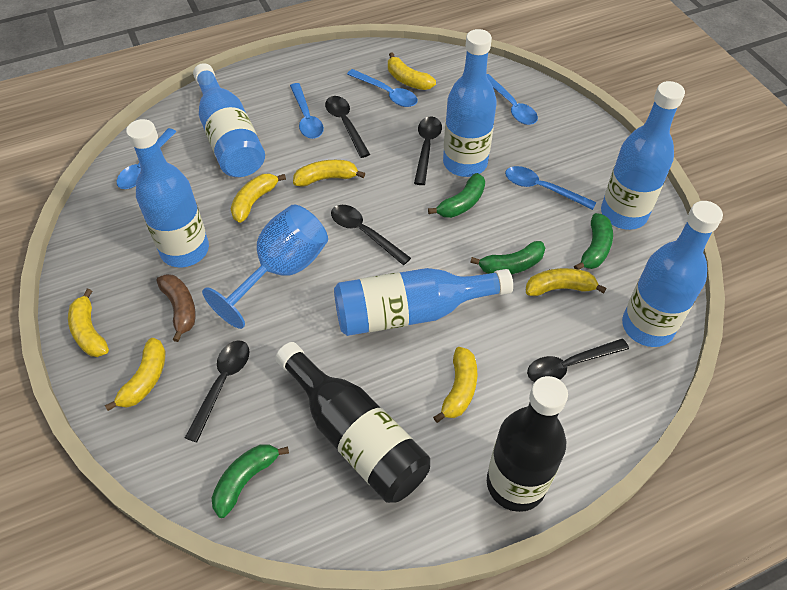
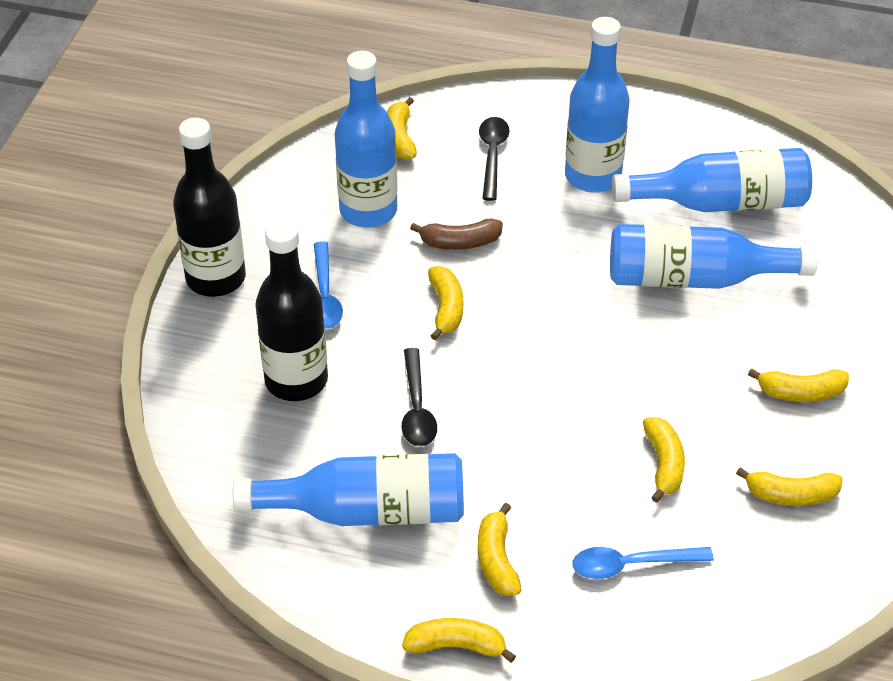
black spoon: [185,340,250,442] [325,96,370,158] [331,205,411,265] [414,117,442,185] [527,339,629,382] = 5 -> [402,348,437,447] [479,117,510,201] = 2
blue bottle: [126,119,209,267] [193,63,265,177] [334,268,513,336] [443,29,497,177] [601,81,685,230] [622,201,723,347] = 6 -> [233,453,464,526] [335,51,397,228] [565,17,630,193] [610,224,818,289] [612,148,812,212] = 5
blue goblet: [202,205,328,329] = 1 -> none = 0
blue spoon: [117,128,177,189] [290,83,324,139] [347,69,418,107] [487,74,538,125] [505,166,597,210] = 5 -> [314,241,343,329] [572,547,714,579] = 2
green banana: [211,444,289,518] [428,173,485,218] [470,241,545,274] [574,213,613,270] = 4 -> none = 0

